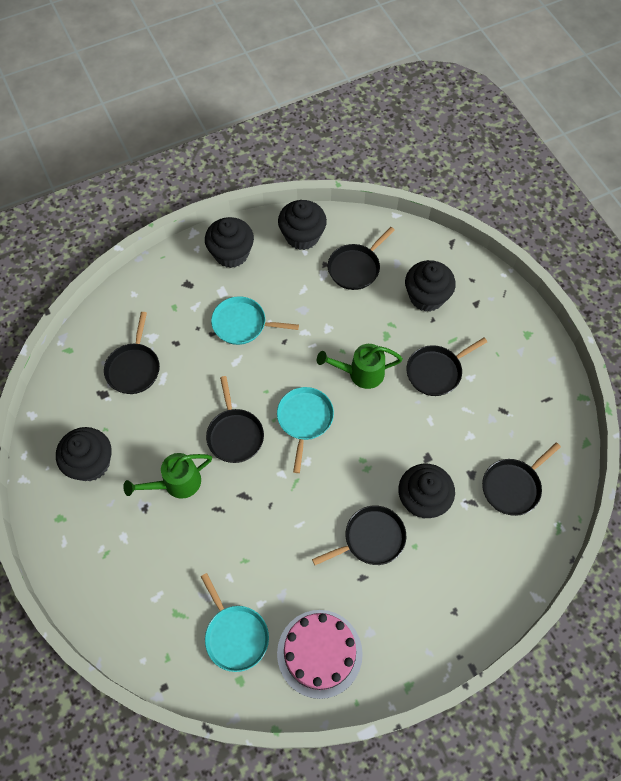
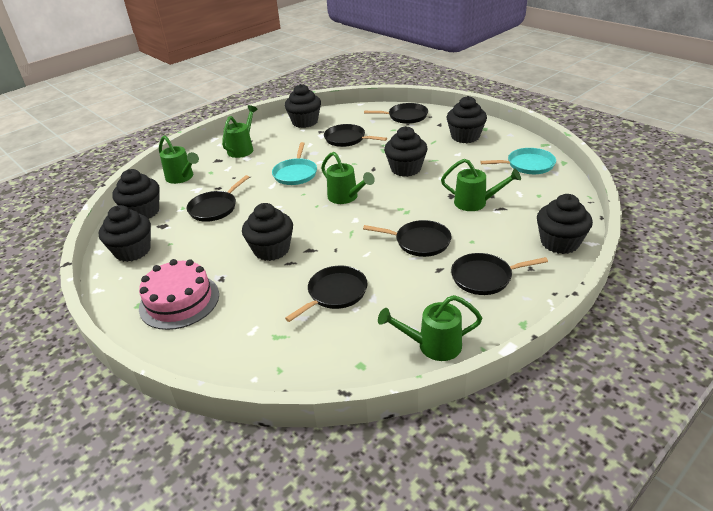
black cupcake: [56,427,112,481] [205,217,254,268] [278,200,327,250] [398,464,455,518] [405,260,456,312] = 5 -> [99,205,151,262] [112,169,160,219] [242,203,293,261] [285,84,321,128] [384,126,428,177] [447,96,487,143] [537,194,593,254] = 7
green watering can: [123,453,212,499] [317,344,403,389] = 2 -> [159,135,199,184] [222,105,258,158] [321,152,375,204] [378,295,482,361] [441,159,521,211] = 5
turquoise pan: [201,573,269,672] [211,296,299,345] [277,387,334,473] = 3 -> [272,142,317,185] [480,148,556,174] = 2

